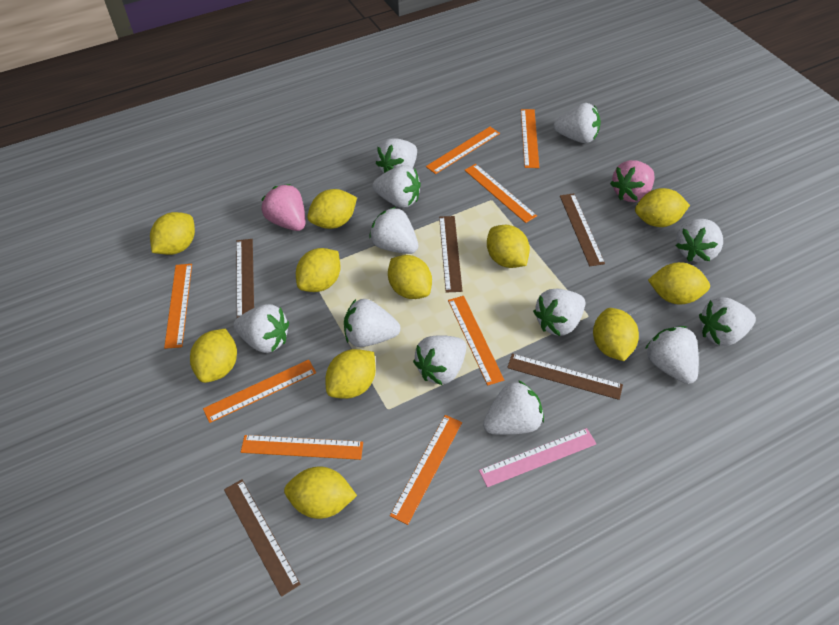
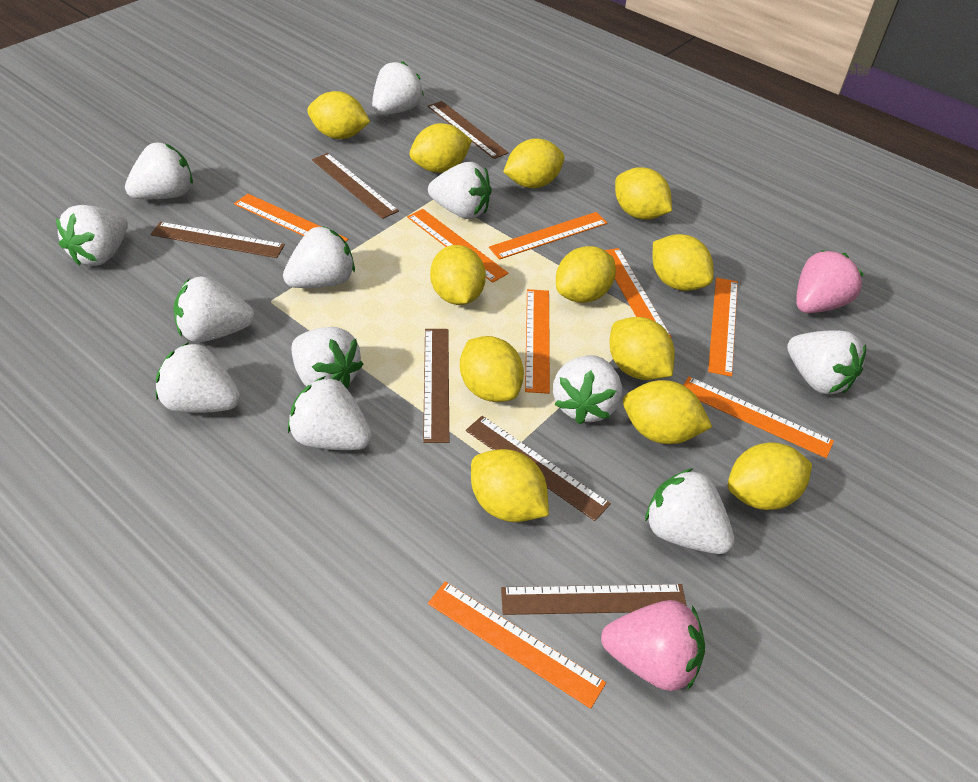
brown ruler: [224,479,301,597] [237,239,254,318] [439,216,462,293] [507,353,623,400] [560,193,605,266] = 5 -> [151,222,285,258] [312,153,399,219] [423,329,449,443] [428,101,509,159] [466,416,611,521] [501,584,687,615] = 6
pink ruler: [479,428,596,487] = 1 -> none = 0
yellow lemon: [150,212,195,255] [190,329,237,383] [284,467,357,519] [296,248,341,292] [307,189,357,229] [325,349,376,399] [388,255,432,299] [487,225,530,268] [593,308,639,361] [635,188,690,227] [648,262,710,304] = 11 -> [307,91,370,139] [410,123,472,173] [430,245,486,305] [460,336,524,402] [471,449,549,522] [503,138,564,188] [556,246,616,303] [609,317,675,380] [615,167,672,219] [623,380,712,444] [653,234,714,291] [728,442,812,510] = 12

